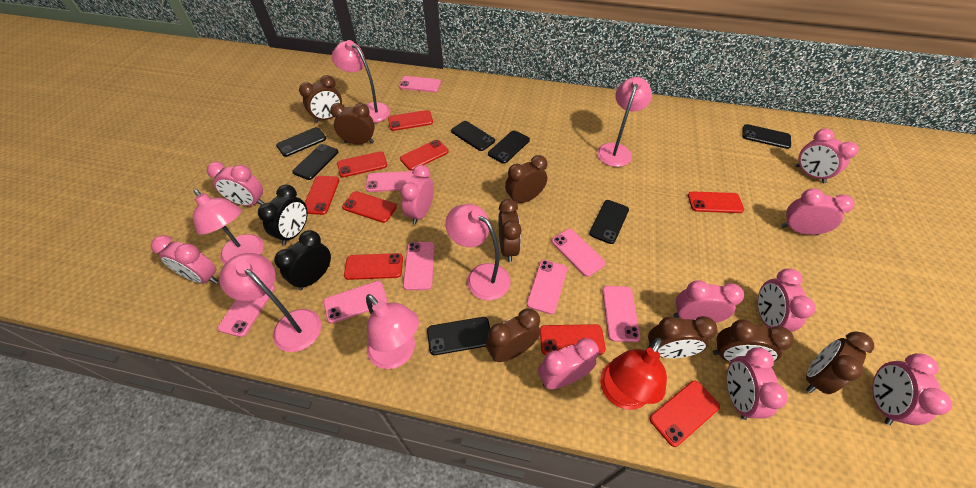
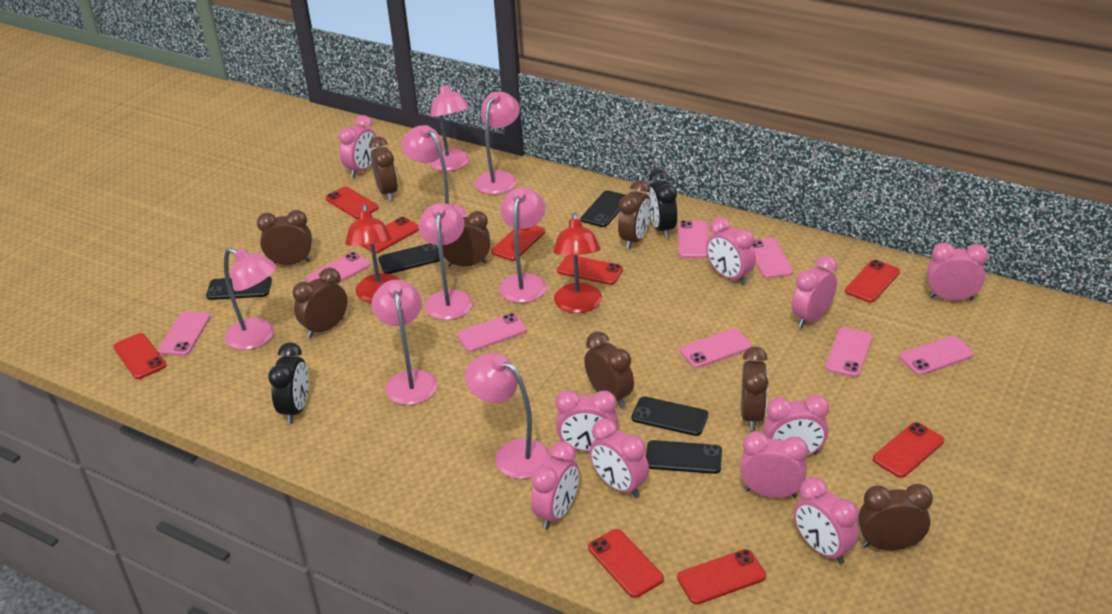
black phone: [276,127,326,157] [292,144,338,180] [427,317,490,355] [451,121,495,151] [488,130,530,164] [589,200,629,244] [742,124,791,149] = 7 -> [206,276,272,300] [378,243,440,274] [581,190,626,227] [631,397,708,436] [646,440,722,474] = 5
pink lamp: [193,189,264,264] [219,253,321,352] [332,40,390,123] [366,294,419,369] [445,204,511,300] [597,77,652,167] = 6 -> [224,247,277,350] [372,280,437,405] [402,125,466,217] [419,203,473,320] [429,81,470,171] [465,353,551,479] [475,91,520,195] [499,187,546,303] = 8
red lamp: [600,338,667,410] = 1 -> [345,204,400,303] [553,212,602,313] = 2

